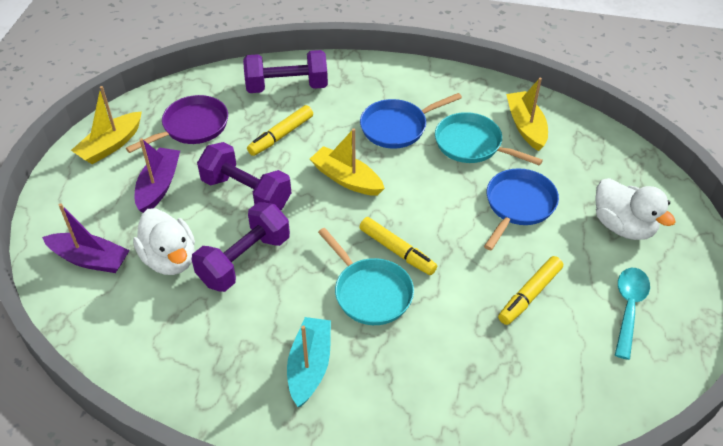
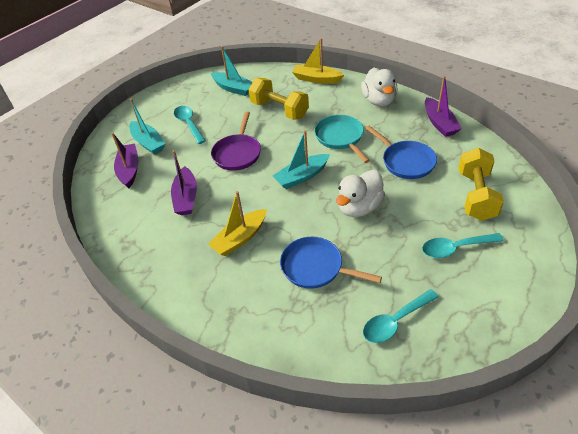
purple boat: [42,203,130,273] [135,138,180,213] = 2 -> [111,132,139,188] [171,150,197,215] [425,75,462,137] = 3
purple dumbbell: [191,202,290,292] [197,142,291,210] [243,50,328,93] = 3 -> none = 0
turquoise boat: [287,317,331,407] = 1 -> [129,98,165,155] [211,46,252,96] [273,130,330,189] = 3
turquoise pan: [318,228,414,325] [435,112,543,166] = 2 -> [314,115,370,163] = 1
turquoise spoon: [615,268,650,360] = 1 -> [174,106,206,144] [363,289,439,343] [422,233,504,258] = 3
yellow boat: [71,86,142,164] [310,128,385,196] [506,78,548,151] = 3 -> [208,191,267,256] [292,38,344,84] = 2
yellow dumbbell: none = 0 -> [248,78,309,120] [459,148,504,221] = 2
yellow marker: [247,105,313,156] [359,217,437,275] [498,256,563,325] = 3 -> none = 0

